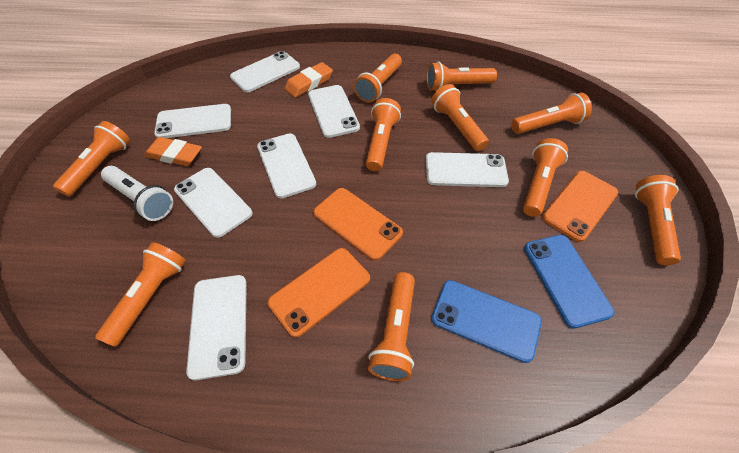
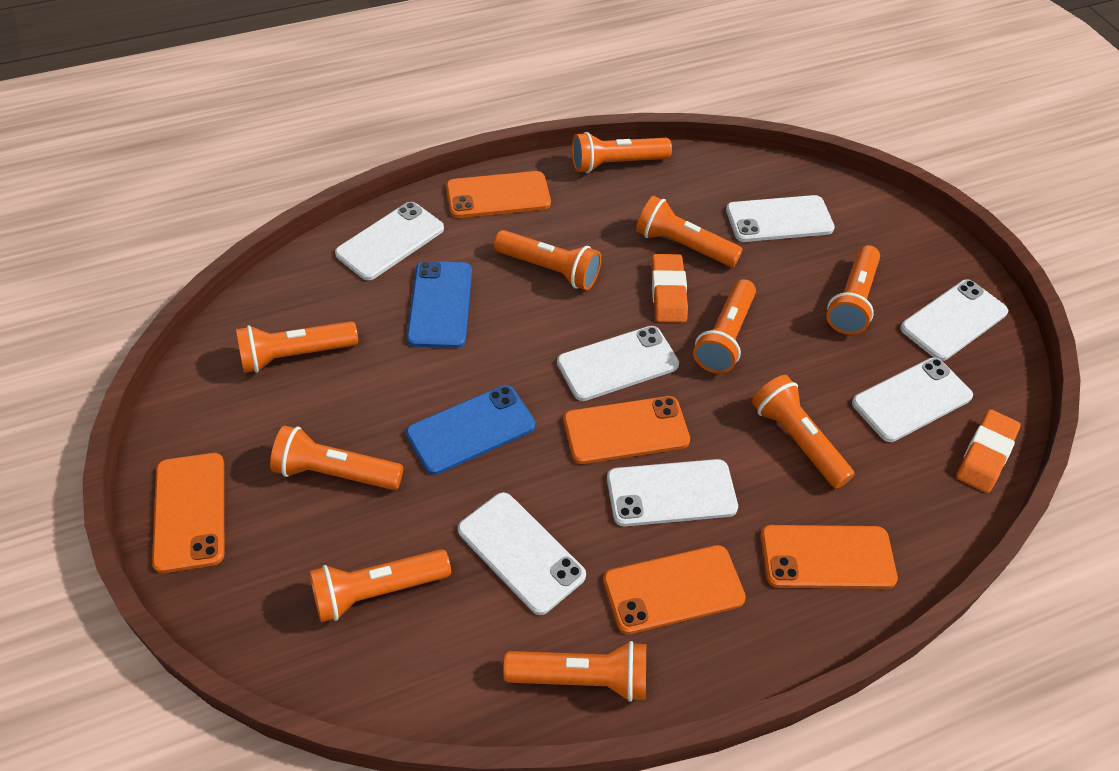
orange phone: [268,248,370,337] [313,188,403,261] [542,171,618,242] = 3 -> [152,453,224,573] [446,171,551,218] [563,396,690,464] [603,545,746,634] [761,525,898,589] = 5
white flashlight: [101,166,173,221] = 1 -> none = 0

